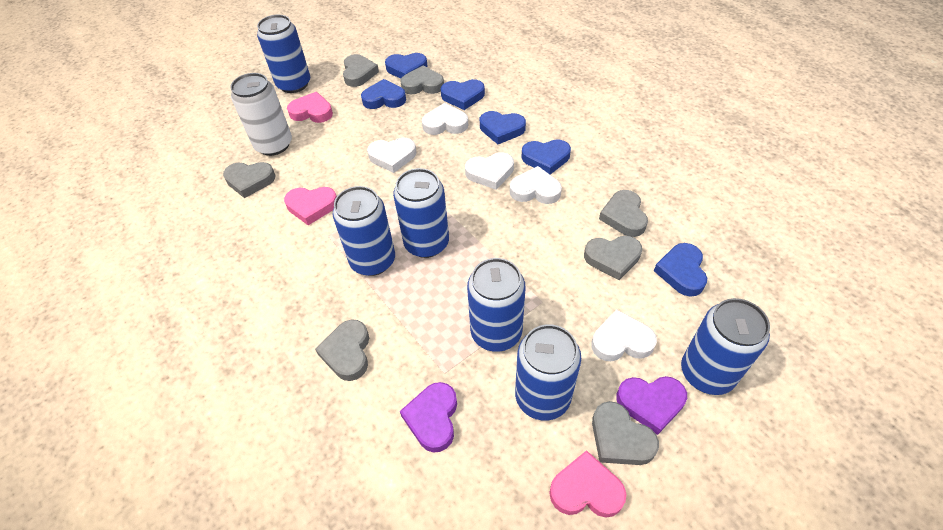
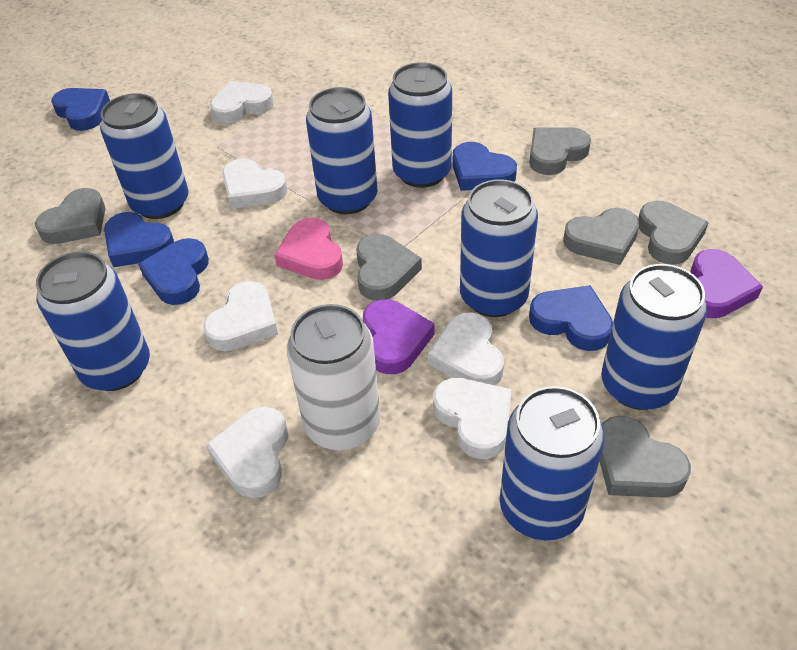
blue can: [257,15,310,93] [332,186,395,276] [393,168,449,258] [467,258,526,352] [515,324,581,421] [681,298,770,395] = 6 -> [36,251,150,391] [100,93,189,219] [306,87,378,214] [388,62,452,188] [460,179,538,317] [500,386,605,540] [601,264,707,410] = 7
blue heart: [361,79,406,109] [385,53,427,79] [441,79,485,110] [480,111,526,144] [521,139,571,175] [654,243,707,297] = 6 -> [51,88,110,131] [104,212,174,267] [138,238,209,305] [453,142,517,191] [529,285,613,351] = 5
grey heart: [223,162,275,198] [315,320,369,381] [343,54,379,87] [400,66,444,94] [584,236,642,280] [592,401,659,465] [599,190,648,237] = 7 -> [35,188,105,244] [356,234,422,301] [529,127,591,175] [563,208,640,265] [599,416,691,498] [638,201,709,265] = 6
pink heart: [284,187,337,225] [287,92,333,123] [549,450,626,517] = 3 -> [274,218,343,280] = 1
white heart: [367,138,416,173] [422,103,468,135] [465,152,514,190] [510,166,562,204] [591,309,657,361] = 5 -> [203,281,278,351] [206,407,288,498] [210,81,274,123] [222,158,287,209] [428,313,504,385] [433,378,511,459] = 6

